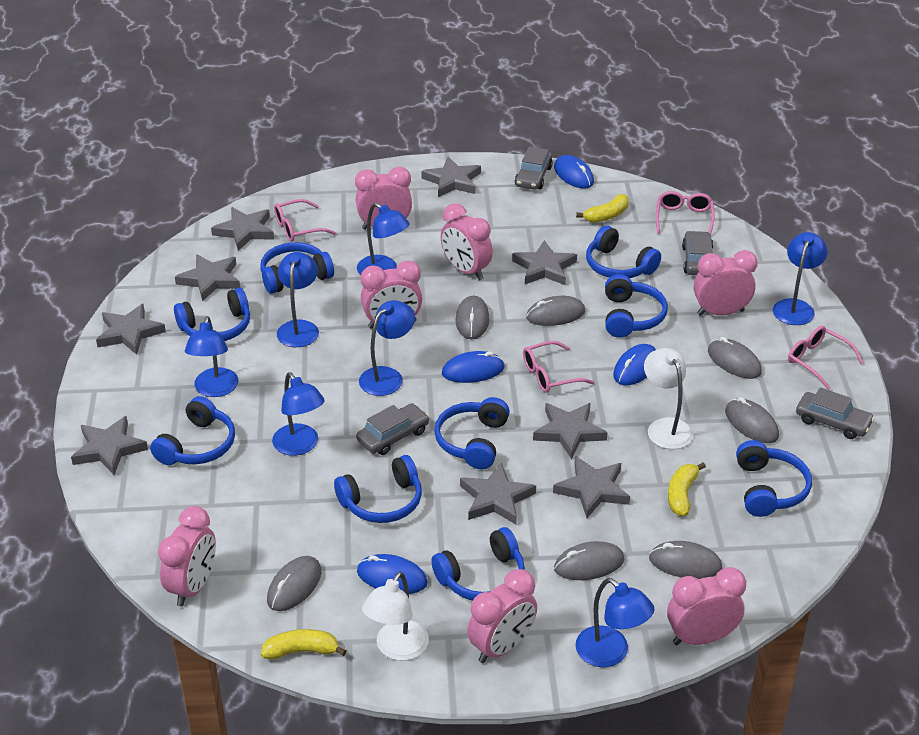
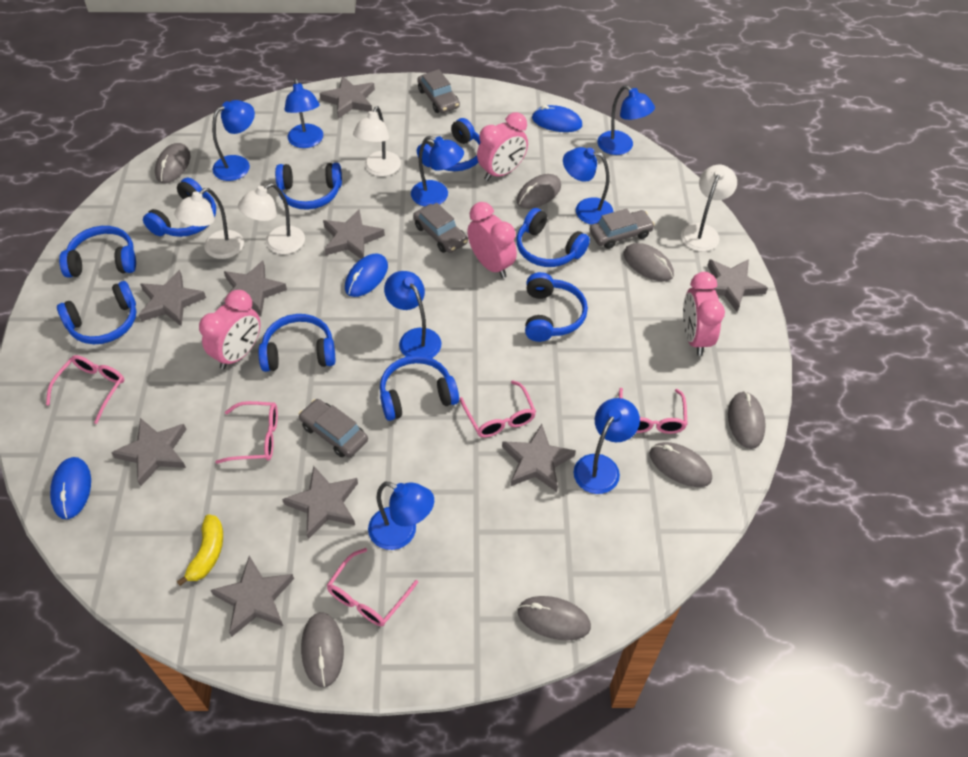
blue lamp: [185,316,238,397] [272,372,325,456] [277,252,319,347] [357,203,410,275] [359,300,415,396] [575,578,654,667] [773,232,828,325] = 7 -> [212,100,255,181] [284,78,323,148] [368,482,434,550] [384,271,441,358] [411,136,464,206] [563,147,614,225] [573,398,640,494] [597,85,655,155] = 8
blue mouse: [357,554,428,594] [442,351,505,383] [554,155,594,189] [613,344,656,385] = 4 -> [50,457,91,519] [345,253,388,297] [532,105,582,132] = 3
pink clock: [158,506,216,606] [355,167,412,230] [361,260,422,329] [441,203,493,280] [467,569,537,663] [667,567,746,645] [694,250,758,316] = 7 -> [199,290,260,370] [467,202,517,278] [477,112,528,181] [683,272,725,356] = 4
pink glasses: [274,199,336,242] [523,341,594,393] [656,191,715,235] [788,326,864,390] = 4 -> [46,355,124,424] [216,401,278,464] [327,548,418,626] [459,380,536,438] [619,388,688,434] = 5
white lamp: [362,572,429,661] [644,348,694,449] = 2 -> [174,188,244,259] [238,183,305,254] [353,106,401,176] [681,165,737,252] = 4
yellow banana: [261,629,346,660] [576,194,629,223] [668,462,706,516] = 3 -> [177,514,223,586] = 1

